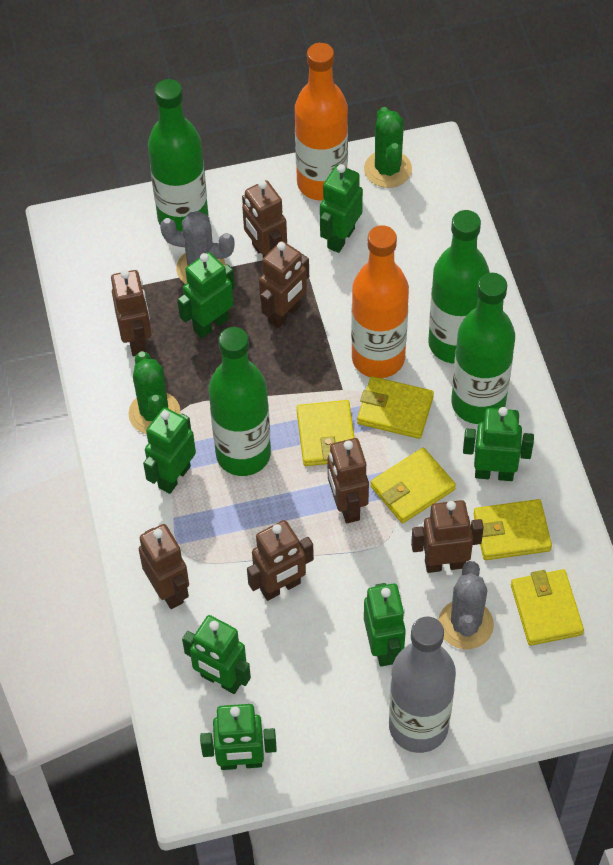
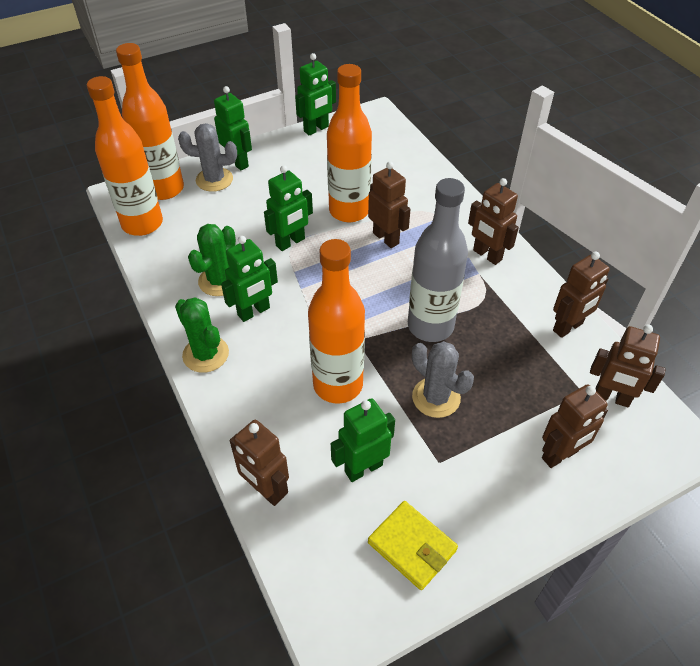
brown robot: [111,270,151,356] [139,524,189,609] [242,180,287,258] [247,520,314,601] [259,241,309,328] [328,438,369,523] [411,500,484,573] = 7 -> [230,420,289,506] [368,162,411,248] [468,178,519,265] [542,384,608,468] [553,252,610,338] [590,325,666,407] = 6
green bottle: [148,79,208,231] [209,327,271,476] [428,210,490,363] [452,273,515,424] = 4 -> none = 0
green robot: [143,407,196,494] [177,252,235,338] [182,615,251,694] [200,704,277,770] [320,164,363,253] [364,583,406,667] [463,407,534,481] = 7 -> [214,86,252,171] [221,236,278,322] [264,165,313,251] [295,53,336,136] [331,398,395,482] = 5
orange bottle: [295,43,348,201] [351,225,409,378] = 2 -> [87,76,163,236] [116,43,184,200] [308,239,365,404] [327,64,372,222] = 4
yellow wallet: [297,400,355,466] [357,376,434,439] [371,448,456,523] [474,499,552,560] [511,569,584,646] = 5 -> [368,501,458,590] = 1

